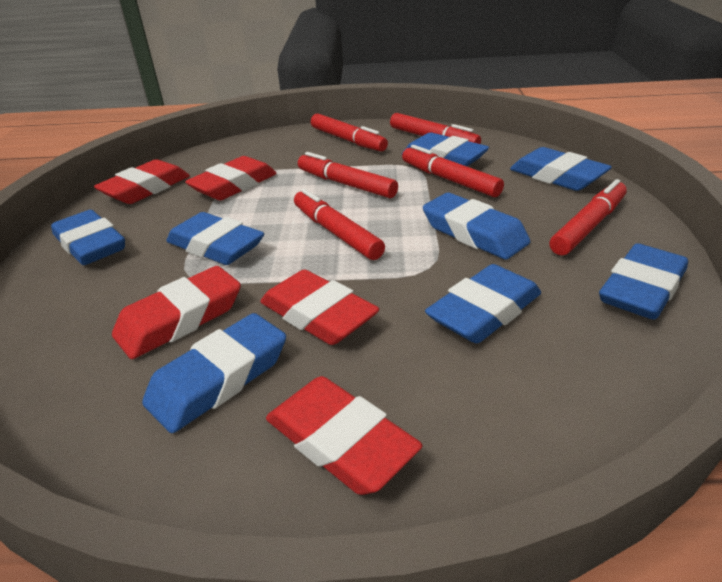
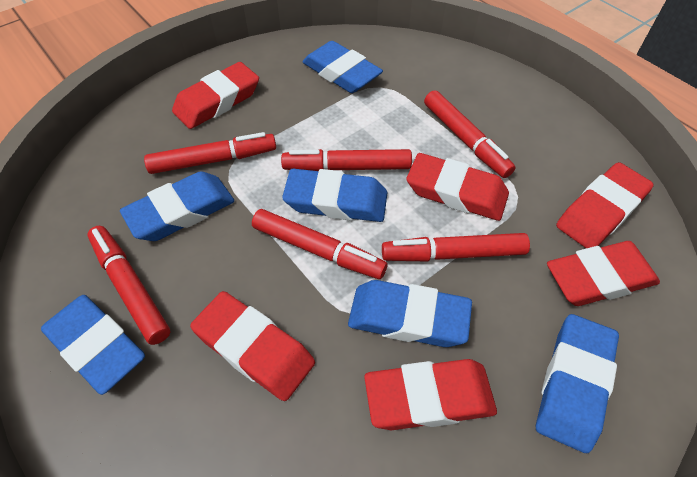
blue eraser: [51,210,125,265] [142,313,286,433] [167,212,264,265] [402,133,489,166] [423,193,530,259] [425,264,541,343] [510,147,612,191] [599,243,688,320] = 8 -> [41,295,145,395] [120,171,234,241] [282,169,387,222] [303,41,383,93] [348,280,472,347] [536,314,619,453] = 6
red eraser: [94,159,190,204] [112,266,241,359] [185,156,277,201] [260,270,380,345] [266,376,422,495] = 5 -> [172,62,259,129] [190,291,315,401] [364,359,497,430] [406,153,509,221] [547,241,660,306] [556,162,654,248] = 6

